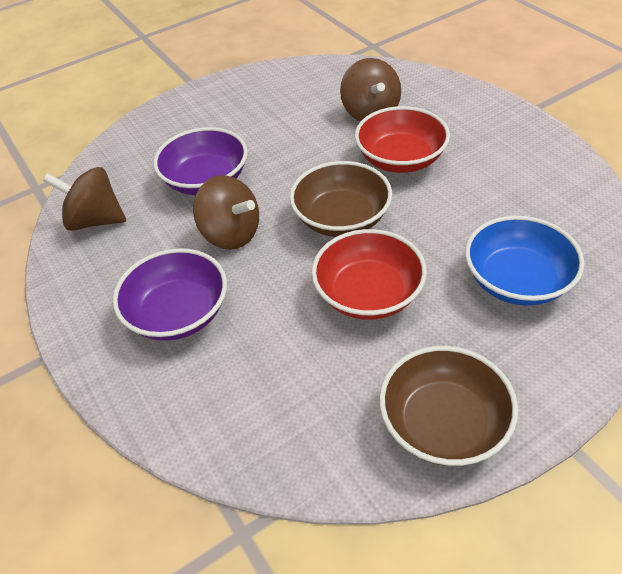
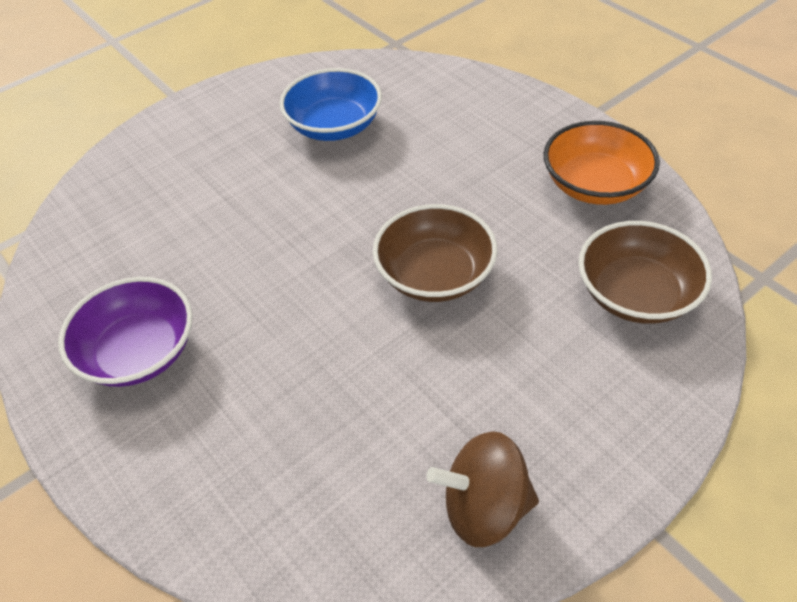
brown spinning top: [43,167,126,231] [193,175,259,250] [340,58,401,121] = 3 -> [427,431,539,547] = 1
orange bowl: none = 0 -> [544,121,660,205] = 1
purple bowl: [113,248,227,341] [153,127,248,195] = 2 -> [58,277,193,387] = 1
red bowl: [311,229,427,320] [355,106,450,173] = 2 -> none = 0

